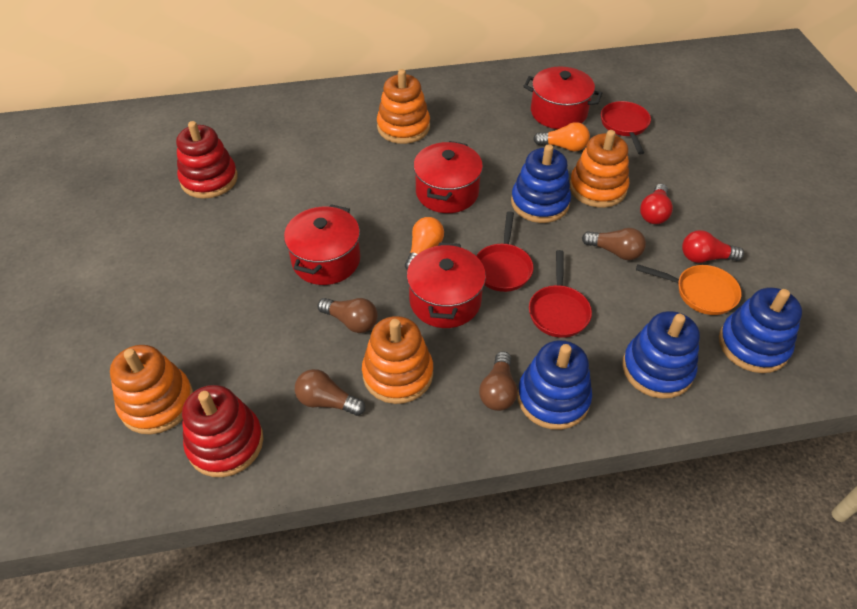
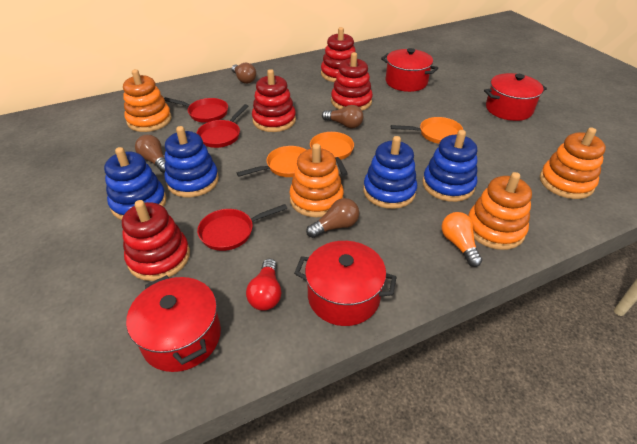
orange light bulb: [405,217,444,270] [533,122,590,152] = 2 -> [442,212,482,267] = 1
orange pan: [636,264,742,315] = 1 -> [237,146,306,177] [310,132,354,176] [391,117,463,144] = 3
red light bulb: [640,184,673,224] [682,230,744,263] = 2 -> [246,258,281,311] = 1
red stacking toy: [176,121,238,199] [182,385,263,477] = 2 -> [122,200,190,281] [252,69,296,132] [321,27,356,82] [331,52,373,111] = 4

